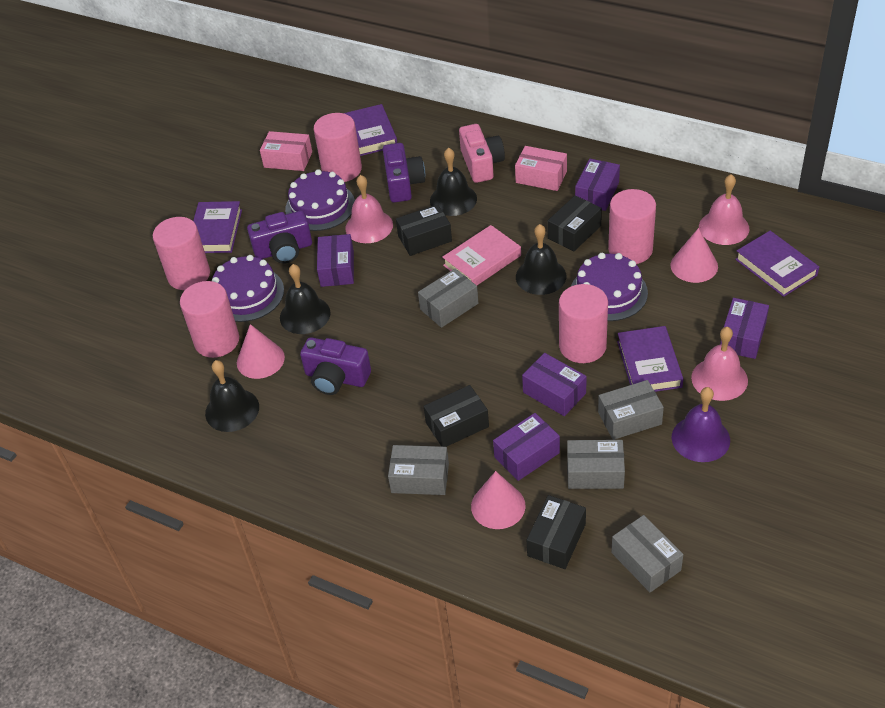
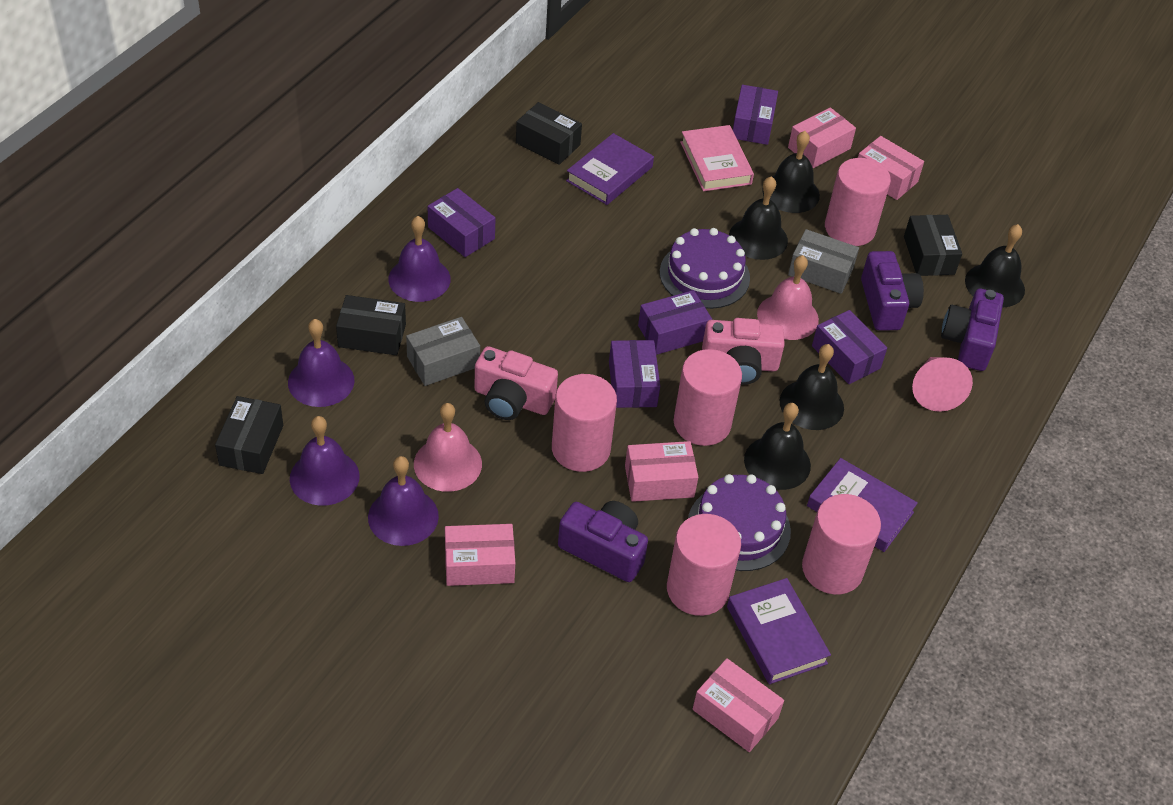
black bell: [205,360,259,432] [280,264,331,334] [430,148,477,216] [516,224,566,295] = 4 -> [729,176,788,260] [744,403,811,490] [762,131,820,213] [780,344,844,430] [965,224,1025,307] = 5
grey box: [388,445,449,495] [418,269,478,328] [567,440,625,489] [598,380,664,440] [611,515,683,592] = 5 -> [406,317,480,386] [788,229,859,294] = 2
pink bell: [345,175,393,243] [691,327,748,401] [699,174,749,245] = 3 -> [414,403,482,492] [757,255,819,340] = 2
pink box: [260,131,312,171] [515,146,567,191] = 2 -> [445,524,515,586] [625,441,698,502] [693,658,784,752] [788,108,856,168] [858,136,924,200] = 5
pink camera: [459,124,505,183] = 1 -> [475,346,558,420] [702,318,785,385] = 2
pink cone: [237,324,285,379] [471,471,526,529] [671,228,718,283] = 3 -> [912,357,973,412] = 1
purple bell: [672,387,730,462] = 1 -> [288,319,354,407] [290,416,359,506] [368,456,439,546] [388,216,451,302] = 4
purple book: [193,201,242,253] [344,104,397,156] [617,326,683,392] [735,231,819,297] = 4 -> [566,133,654,205] [727,578,831,684] [807,458,918,552] = 3
purple cake: [212,255,284,322] [285,169,355,231] [571,253,648,321] = 3 -> [660,228,750,309] [688,474,791,571] = 2

